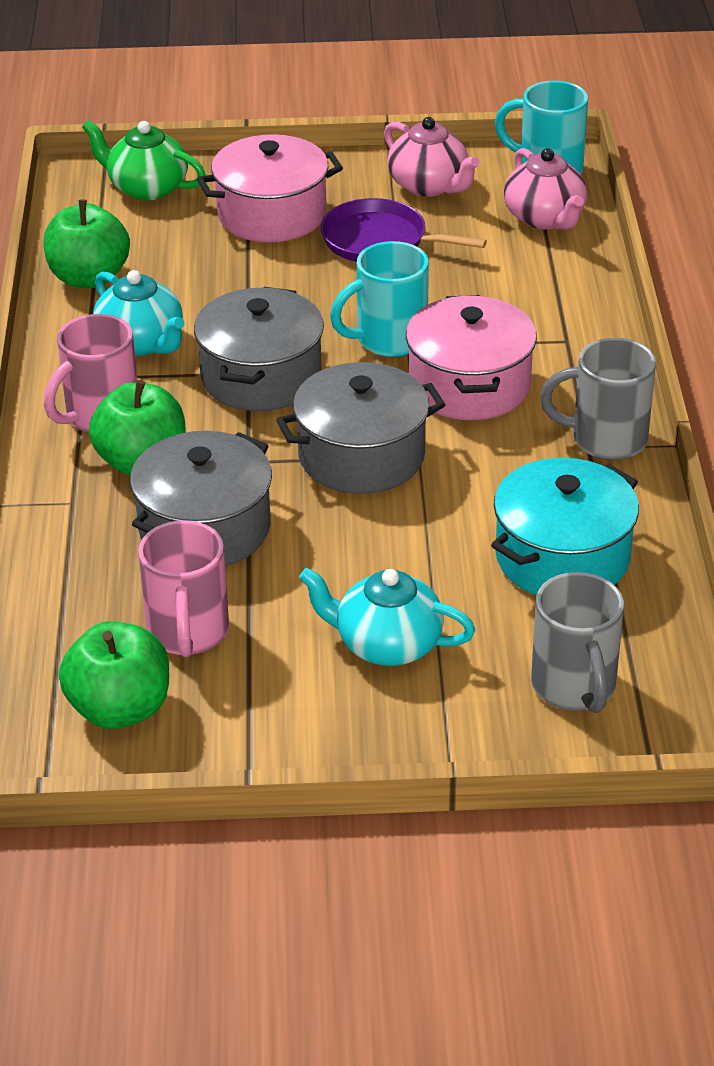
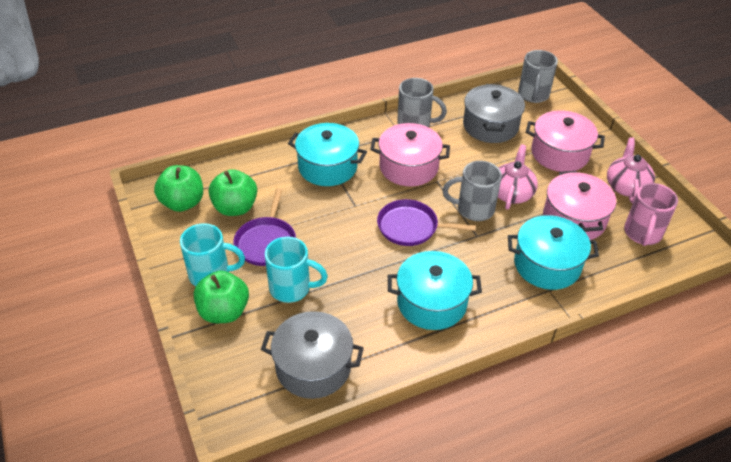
green teapot: [82,120,206,201] = 1 -> none = 0
grey mug: [531,572,624,713] [540,338,656,460] = 2 -> [397,78,447,127] [442,161,502,221] [518,50,558,103] = 3
grey pot: [130,431,272,567] [194,287,324,411] [276,362,445,494] = 3 -> [261,311,364,399] [463,84,525,143] = 2
pink mug: [44,314,137,433] [138,520,229,657] = 2 -> [624,183,678,246] = 1
pink pot: [197,134,343,242] [406,295,537,420] = 2 -> [370,123,450,186] [526,110,605,172] [543,171,616,240] = 3
purple pan: [320,198,487,262] = 1 -> [234,188,296,266] [377,199,476,246] = 2
turquoise pot: [491,458,639,595] = 1 -> [288,123,367,186] [388,251,482,330] [508,215,599,290] = 3
turquoise teapot: [93,270,185,356] [299,567,475,666] = 2 -> none = 0

